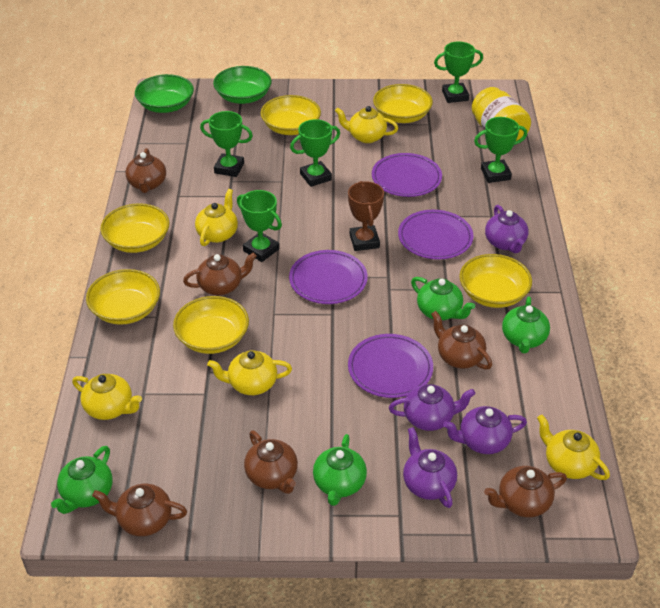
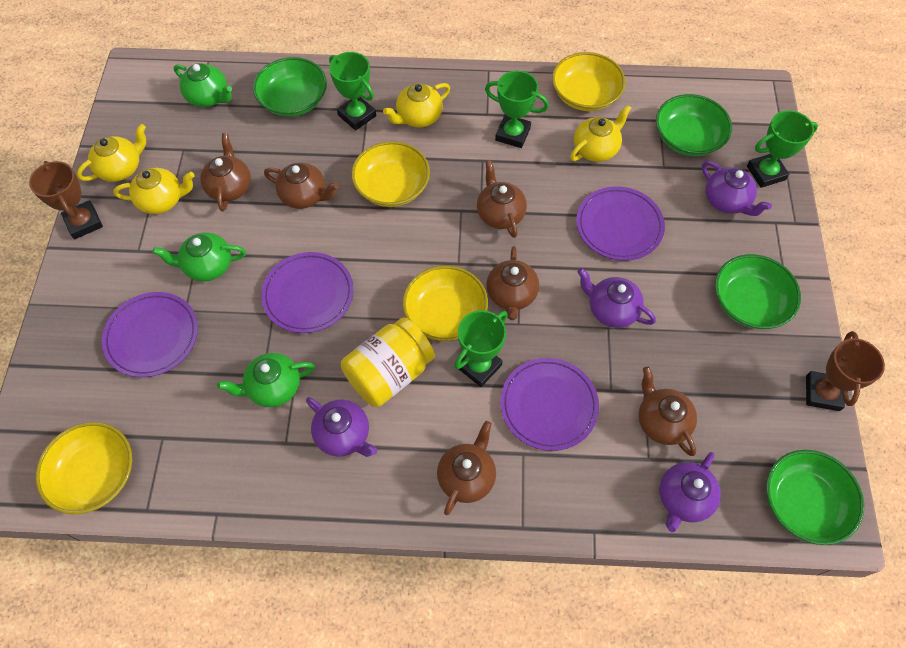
brown trophy: [348,181,384,251] = 1 -> [29,161,103,239] [806,331,885,411] = 2
green bowl: [135,74,194,113] [213,66,272,104] = 2 -> [253,57,327,117] [656,94,732,156] [715,254,801,329] [766,450,864,545] = 4
green teapot: [51,446,113,514] [313,434,367,506] [411,277,475,320] [502,296,550,354] = 4 -> [152,233,246,281] [174,63,232,107] [217,353,315,407] = 3
green trophy: [200,111,253,177] [237,190,282,262] [290,119,340,187] [434,42,483,103] [474,117,527,183] = 5 -> [329,52,376,131] [454,310,507,387] [485,71,549,148] [747,110,818,188] = 4
yellow bowl: [86,269,160,325] [100,203,169,253] [173,296,249,354] [261,95,321,135] [373,84,433,123] [459,254,532,308] = 6 -> [36,422,132,515] [351,141,430,207] [403,266,488,341] [552,52,625,111] = 4
yellow teapot: [72,374,142,420] [195,189,238,246] [207,350,292,395] [335,106,398,143] [537,415,610,480] = 5 -> [77,124,146,182] [113,168,195,214] [383,83,450,128] [570,105,631,162] = 4

